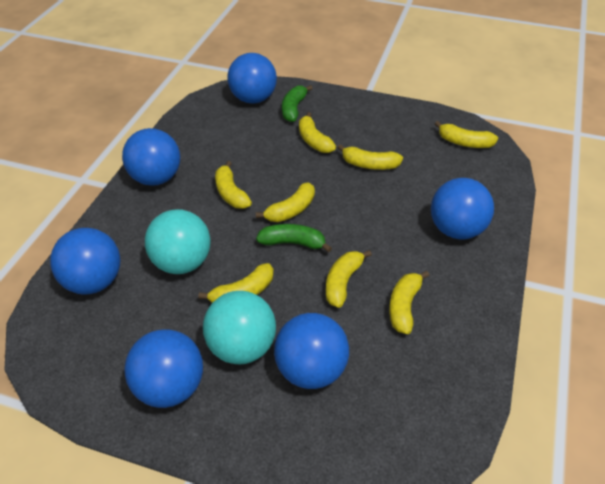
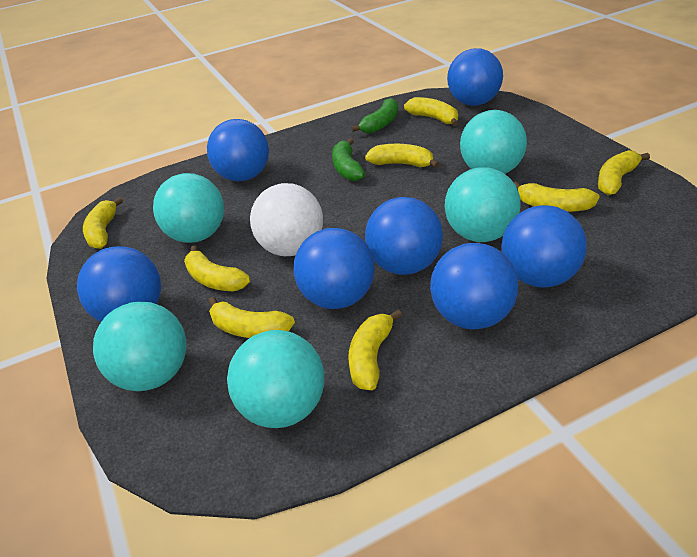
blue ball: [50,228,120,294] [122,128,180,186] [124,329,203,408] [227,53,277,104] [274,313,349,389] [431,178,494,239] = 6 -> [77,246,161,322] [207,119,269,181] [293,228,375,309] [365,197,443,275] [430,243,518,329] [447,48,503,106] [501,205,587,288] = 7
turquoise ball: [145,209,211,274] [203,291,276,364] = 2 -> [93,302,187,391] [153,173,224,243] [227,330,324,428] [445,167,521,242] [460,110,527,174] = 5
white ball: none = 0 -> [250,183,323,256] = 1

